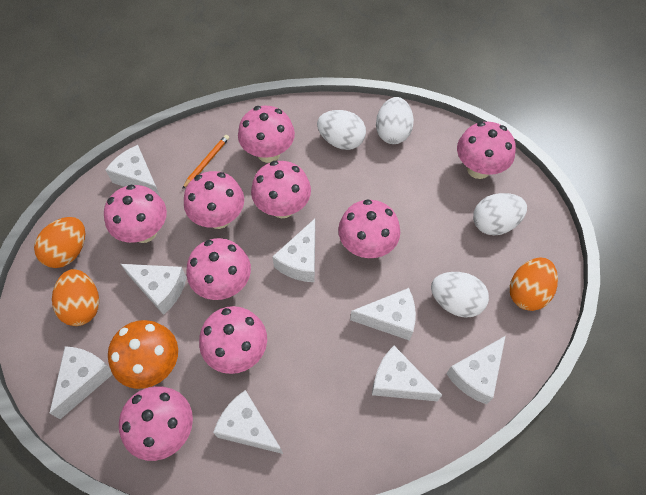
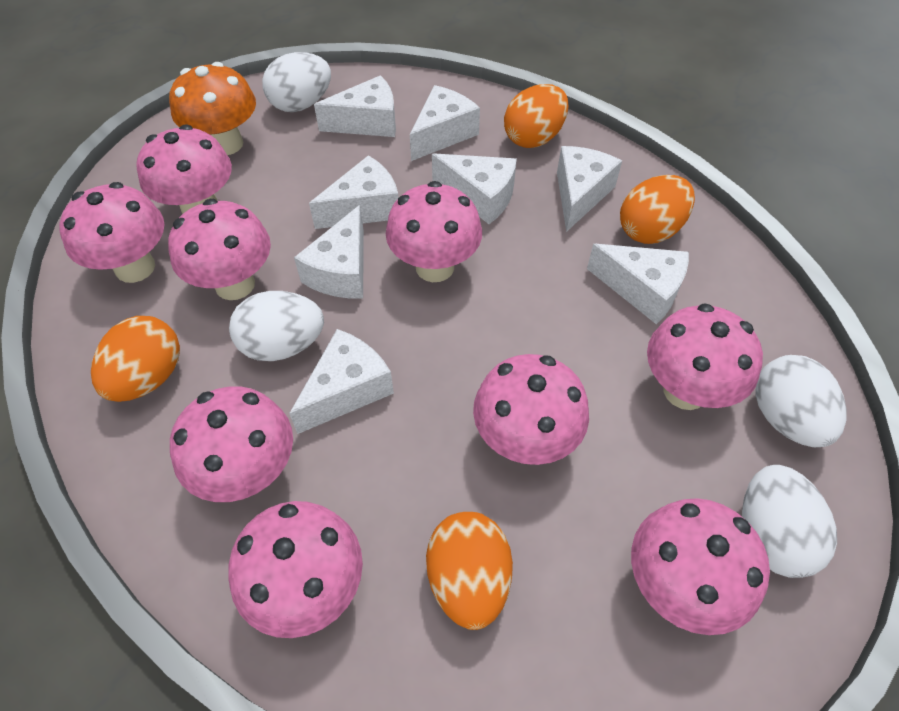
orange egg: [34,217,85,268] [52,269,99,326] [510,257,558,311] = 3 -> [91,316,180,402] [426,512,513,630] [504,84,569,148] [620,175,695,244] = 4
orange pencil: [182,135,229,189] = 1 -> none = 0

